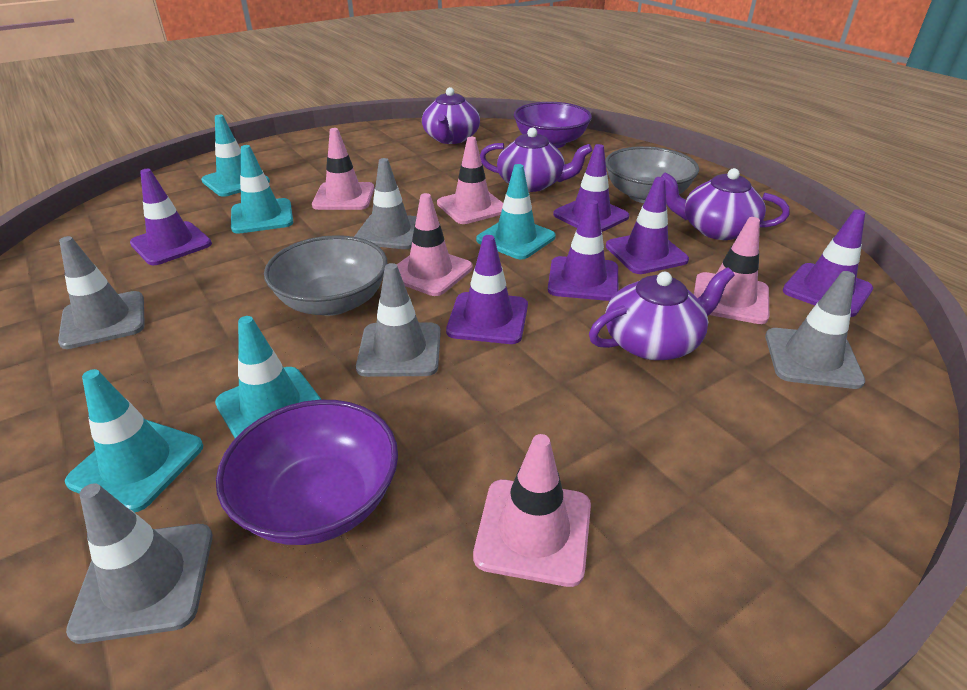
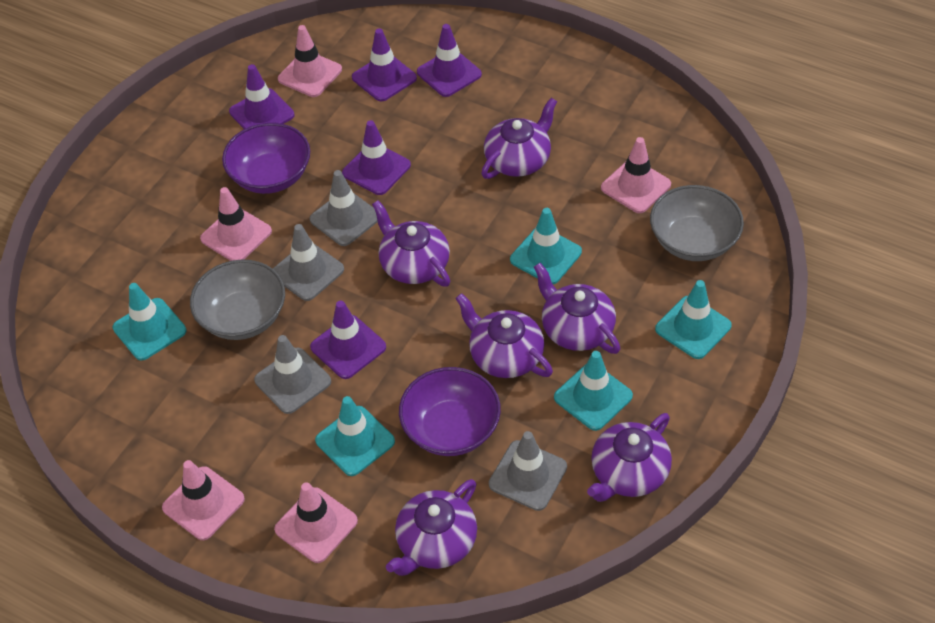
grey traffic cone: [58,236,145,349] [66,483,213,644] [354,158,417,249] [356,263,441,377] [765,271,865,389] = 5 -> [254,335,331,414] [273,224,344,301] [310,170,378,246] [489,431,567,511] = 4
purple teapot: [422,87,480,144] [480,127,593,192] [589,268,735,360] [661,168,790,240] = 4 -> [372,200,450,287] [386,479,477,576] [455,293,553,378] [481,98,557,179] [534,263,620,354] [587,413,672,502] = 6
purple traffic cone: [130,169,212,265] [446,235,528,344] [548,200,618,301] [553,144,630,232] [606,177,689,274] [783,209,873,317] = 6 -> [229,64,294,129] [310,301,386,379] [342,120,411,195] [352,28,417,102] [417,24,482,97] = 5

